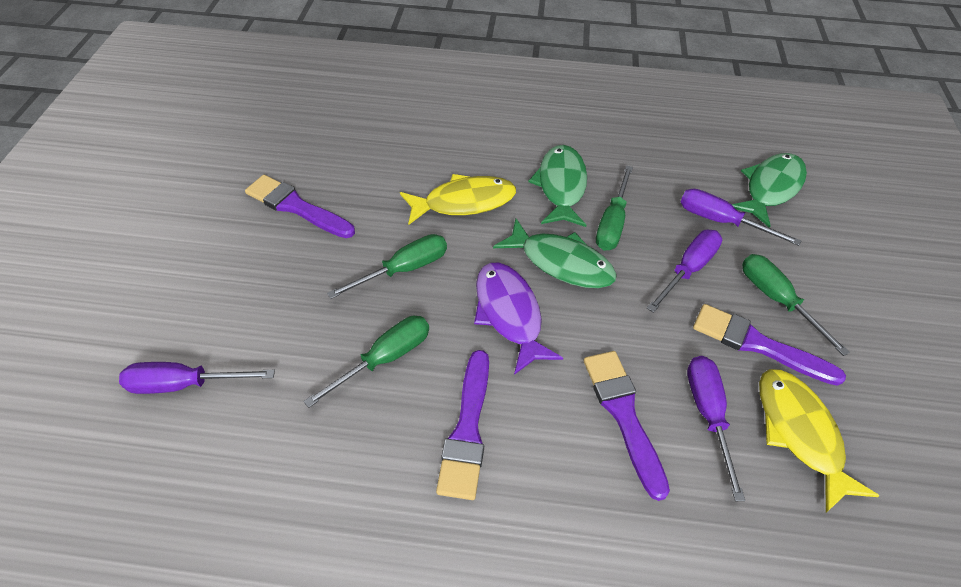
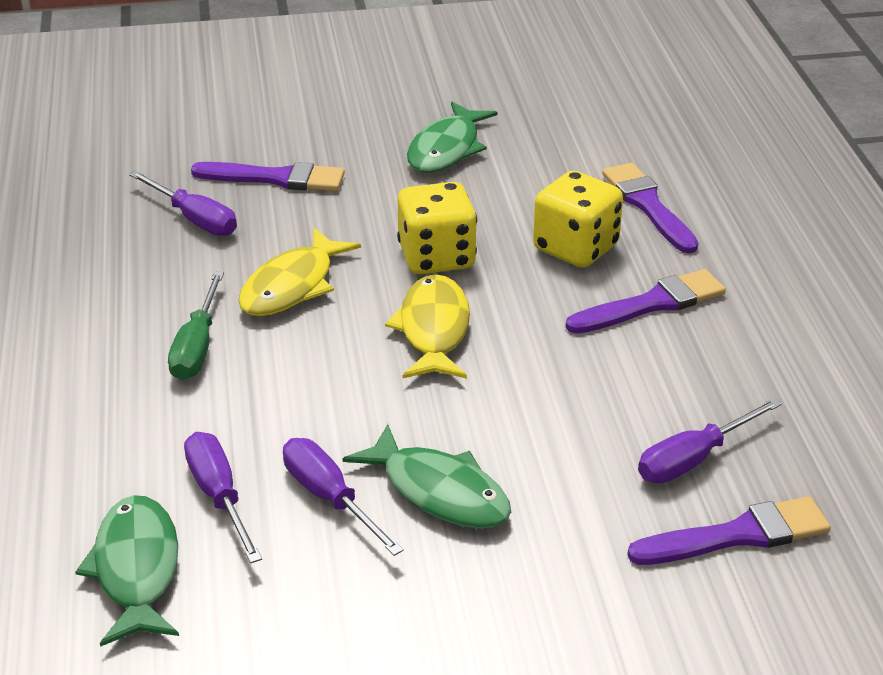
green screwdriver: [303,316,429,408] [327,234,447,299] [596,165,633,251] [742,254,850,356] = 4 -> [168,272,224,380] = 1
purple fish: [474,263,563,375] = 1 -> none = 0
yellow dice: none = 0 -> [397,182,477,274] [533,171,623,268] = 2

